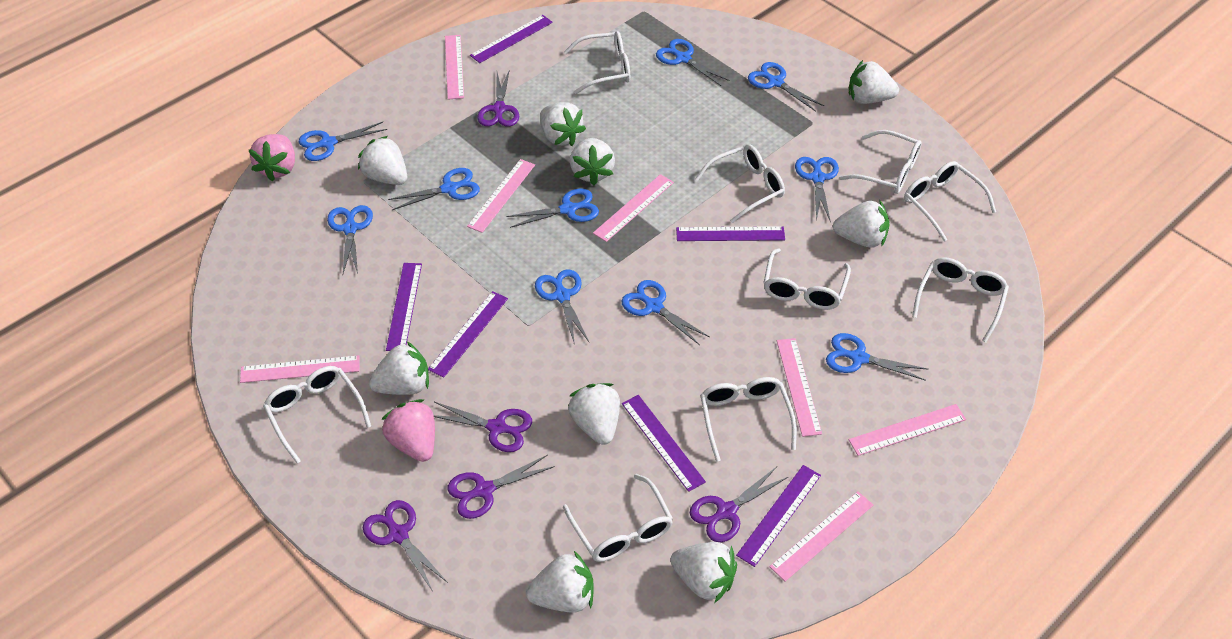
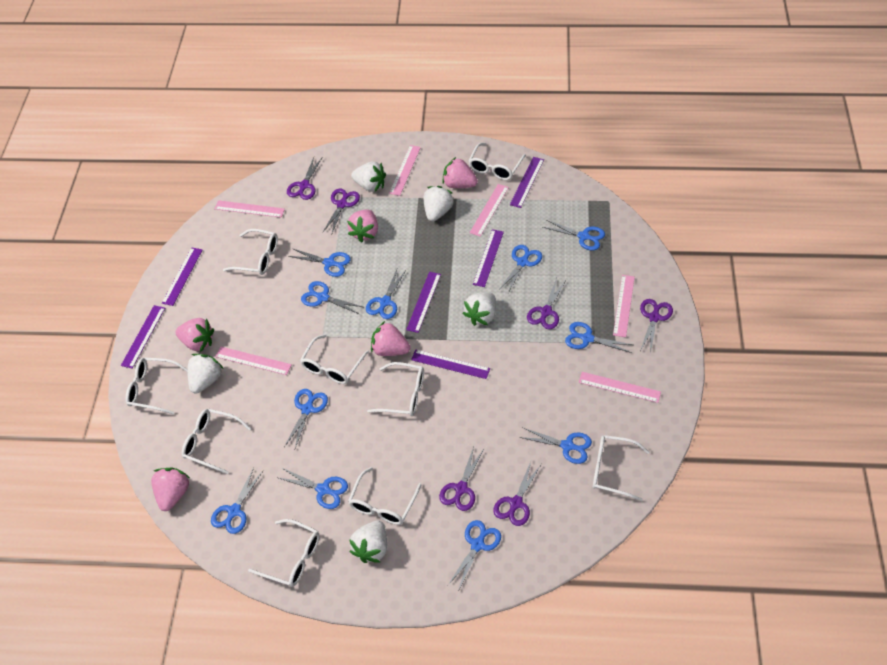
blue scissors: [299,122,387,161] [327,205,373,274] [388,168,480,210] [506,188,599,228] [535,269,589,345] [621,280,710,345] [656,39,730,86] [748,62,824,112] [795,157,839,222] [826,333,929,381] = 10 -> [211,468,263,534] [279,468,348,509] [284,389,328,448] [288,248,351,277] [301,281,363,314] [366,269,406,319] [448,520,501,589] [499,245,542,293] [519,428,592,464] [543,220,605,250] [565,322,633,353] = 11
pink ruler: [240,355,360,383] [445,35,464,99] [467,159,535,233] [593,174,674,242] [769,491,873,581] [777,338,822,437] [849,404,966,456] = 7 -> [215,200,285,218] [215,347,292,375] [389,145,421,196] [470,184,509,237] [579,372,661,403] [613,275,635,337] = 6
pink strawberry: [248,134,295,181] [382,399,435,462] = 2 -> [151,468,190,511] [175,318,214,352] [347,210,378,243] [371,321,410,356] [442,157,478,188] = 5
purple scissors: [363,500,448,590] [434,402,532,452] [448,455,555,519] [477,69,519,127] [690,467,788,542] = 5 -> [287,157,322,200] [322,188,360,235] [439,447,484,511] [493,462,541,526] [527,278,566,329] [640,299,673,355] = 6
white strawberry: [358,136,407,185] [369,341,429,395] [526,551,593,613] [540,102,586,146] [568,383,620,445] [570,138,615,185] [670,542,737,603] [833,201,890,248] [849,60,899,104] = 9 -> [187,354,224,394] [349,520,387,563] [351,162,386,192] [424,186,454,222] [462,292,496,326] = 5

